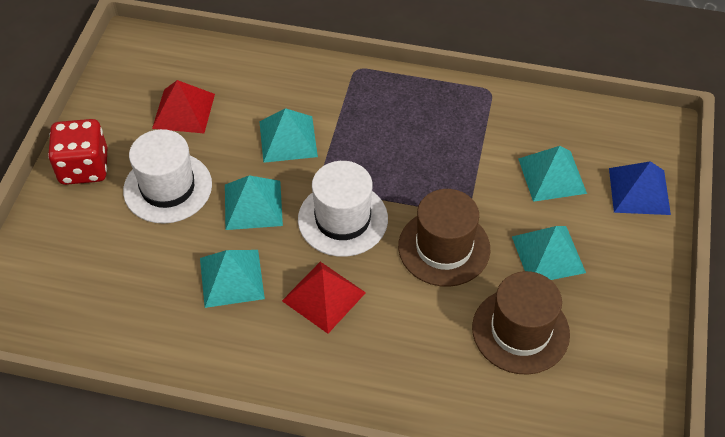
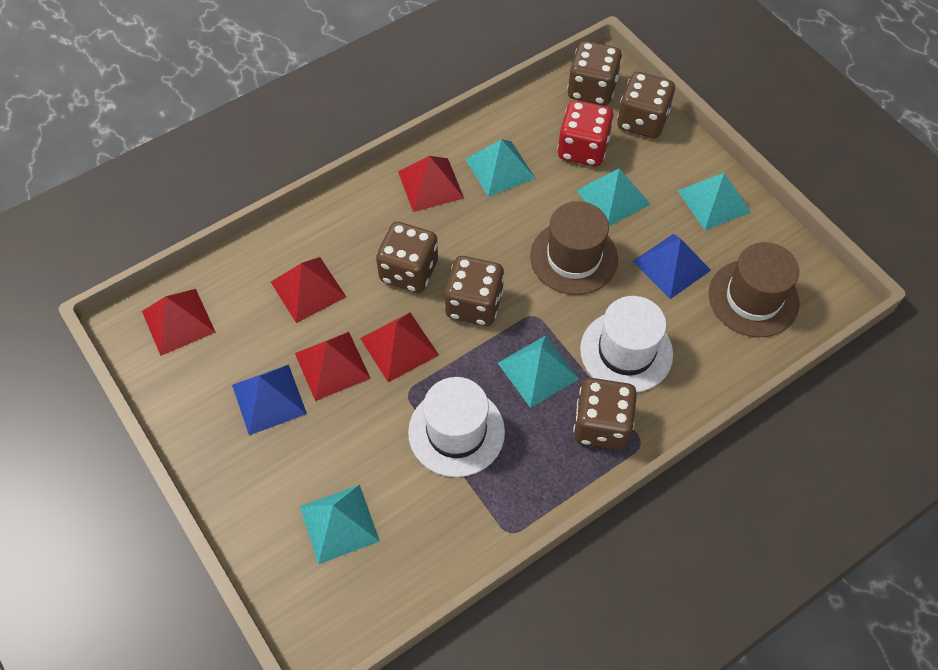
blue pyramid: [609,161,671,215] = 1 -> [232,365,307,435] [633,234,711,299] = 2
brown dice: none = 0 -> [376,222,438,293] [445,256,504,326] [567,41,622,106] [573,378,637,450] [617,72,675,138] = 5
red pyramid: [152,80,215,133] [282,262,366,334] = 2 -> [142,289,216,356] [271,257,346,323] [295,332,371,401] [360,313,439,382] [398,156,464,212] = 5

